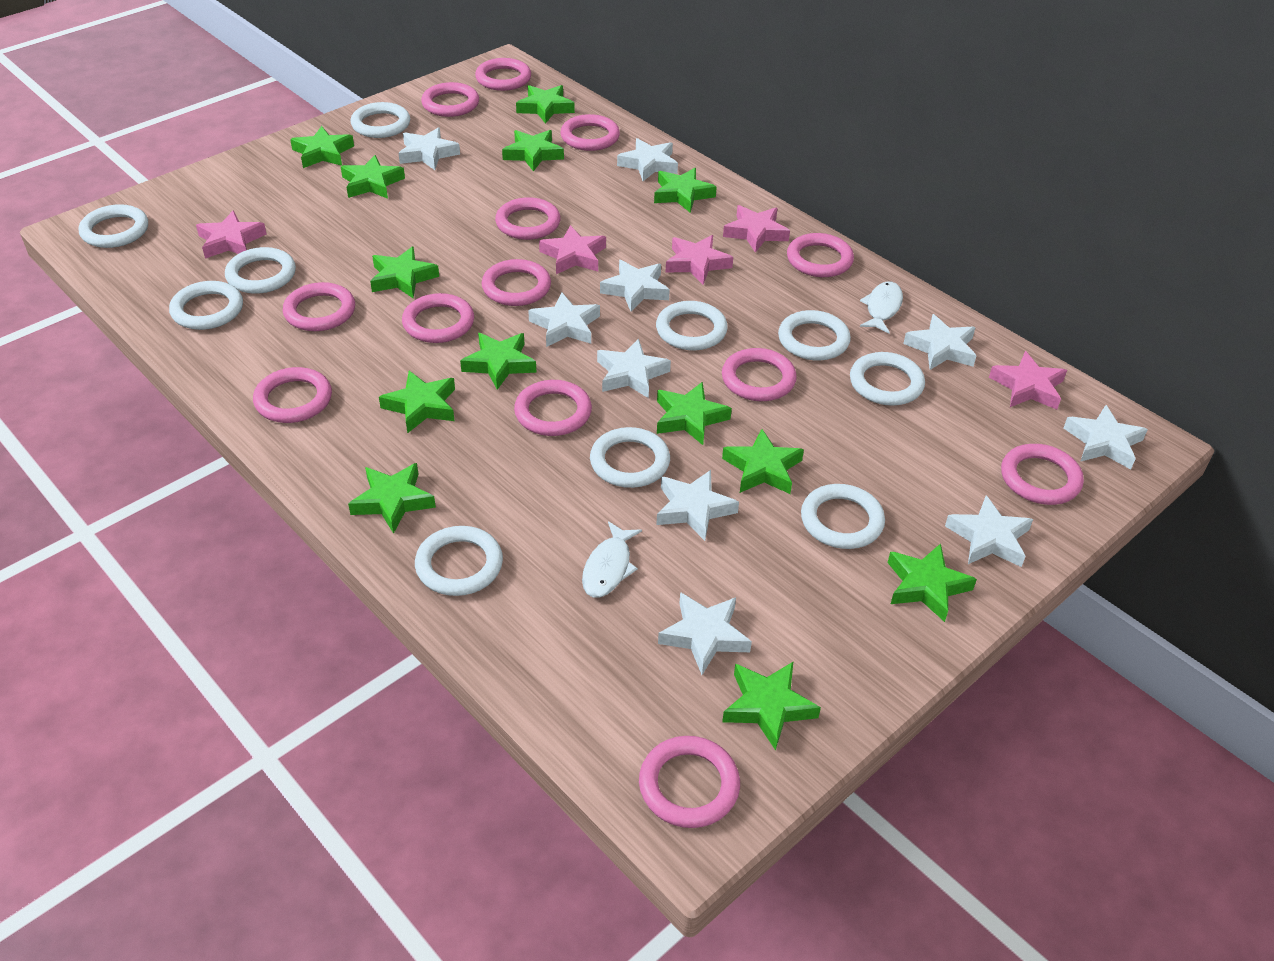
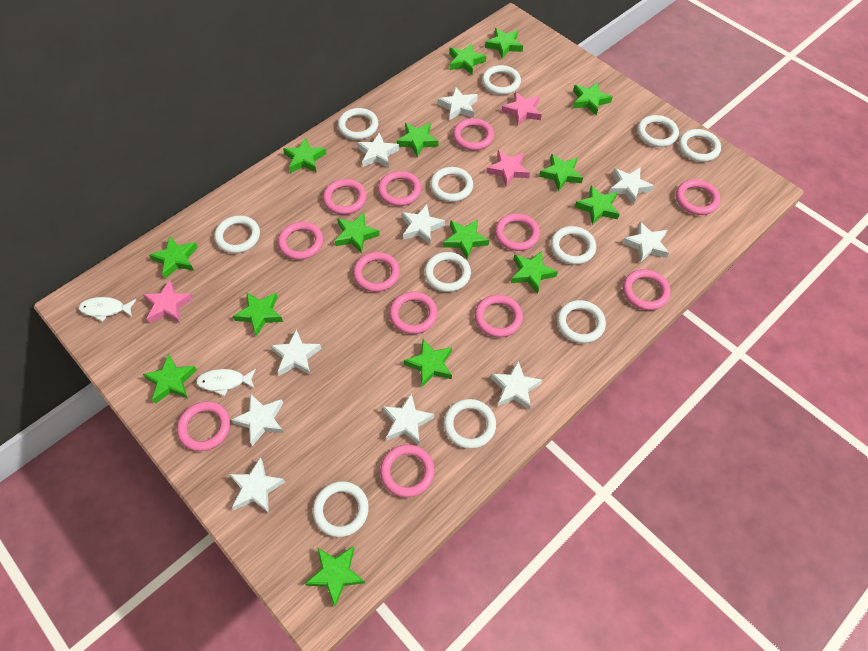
green star: [290,126,354,168] [341,155,405,199] [348,463,436,534] [370,246,439,298] [379,371,455,434] [460,333,537,390] [502,130,564,172] [516,85,575,124] [654,168,717,213] [657,382,732,445] [722,429,804,494] [722,661,821,751] [888,543,977,622] = 13 -> [143,354,197,404] [149,236,198,279] [233,292,283,337] [283,137,326,173] [305,546,365,607] [335,213,380,254] [396,123,438,158] [404,339,452,387] [443,219,489,259] [449,43,486,75] [485,28,523,59] [511,251,558,294] [539,154,583,192] [573,82,612,116] [575,185,620,225] = 15
pink ring: [253,367,332,423] [283,282,355,331] [402,293,474,343] [421,82,479,117] [475,58,531,91] [482,259,551,306] [495,197,561,240] [514,380,592,436] [560,114,620,151] [639,736,740,828] [722,348,797,401] [787,233,854,277] [1001,444,1084,505] = 13 -> [177,401,230,451] [278,222,323,260] [323,179,367,215] [353,252,400,292] [378,171,421,206] [380,444,435,497] [389,292,437,334] [453,118,494,150] [474,295,523,337] [495,213,540,251] [623,269,671,310] [676,179,720,215] = 12
pink star: [196,210,267,259] [539,225,606,274] [665,235,733,285] [723,205,790,253] [989,351,1067,410] = 5 -> [143,280,193,323] [486,150,530,187] [501,92,542,126] = 3
white ring: [79,204,148,248] [169,281,243,330] [225,247,296,294] [351,102,410,138] [415,526,503,596] [590,427,670,488] [656,301,728,350] [778,310,851,361] [801,484,885,549] [850,352,925,406] = 10 -> [214,215,260,253] [313,481,369,537] [338,108,378,140] [424,252,471,292] [430,167,473,202] [444,399,496,449] [482,65,521,95] [551,226,596,265] [557,300,606,343] [637,115,679,147] [679,129,721,162] = 11

